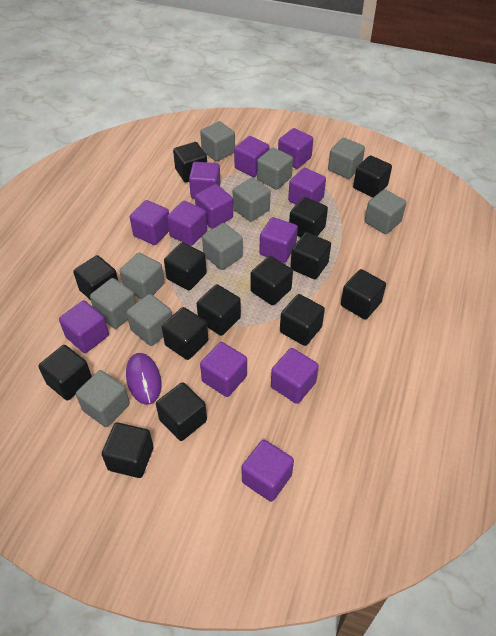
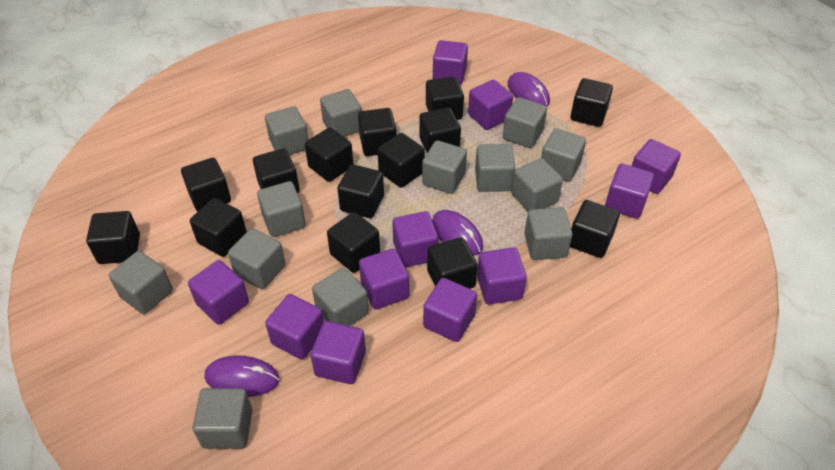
grey cube: [76,370,130,427] [90,278,136,329] [120,253,165,299] [126,294,172,346] [200,121,235,162] [202,223,243,270] [233,178,271,222] [257,148,293,190] [328,138,365,179] [365,189,406,234] = 10 -> [109,251,173,314] [192,388,252,449] [228,228,286,289] [257,181,306,237] [265,106,308,155] [312,268,369,326] [320,89,362,137] [422,140,467,194] [475,144,515,192] [503,97,547,148] [511,158,563,211] [524,207,573,260] [541,129,586,181] = 13
purple cube: [59,301,109,353] [130,200,169,245] [167,201,207,246] [189,162,220,199] [195,184,233,229] [200,342,247,397] [234,136,269,177] [241,439,294,502] [259,217,298,263] [271,348,319,404] [278,128,313,169] [288,168,326,205] = 12 -> [188,260,249,325] [265,294,324,360] [310,321,366,384] [359,249,410,309] [392,211,438,267] [423,278,477,342] [433,40,468,84] [468,80,513,130] [477,247,527,305] [605,164,654,219] [632,139,681,194] = 11
purple mouse: [126,353,161,405] = 1 -> [205,355,280,397] [432,210,483,256] [508,72,550,107] = 3

